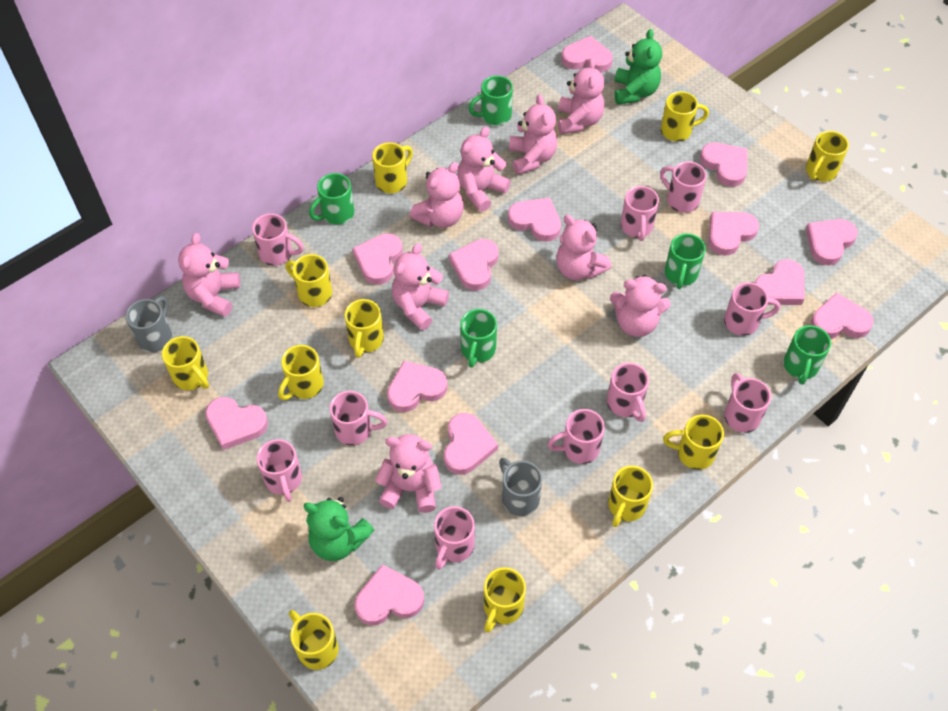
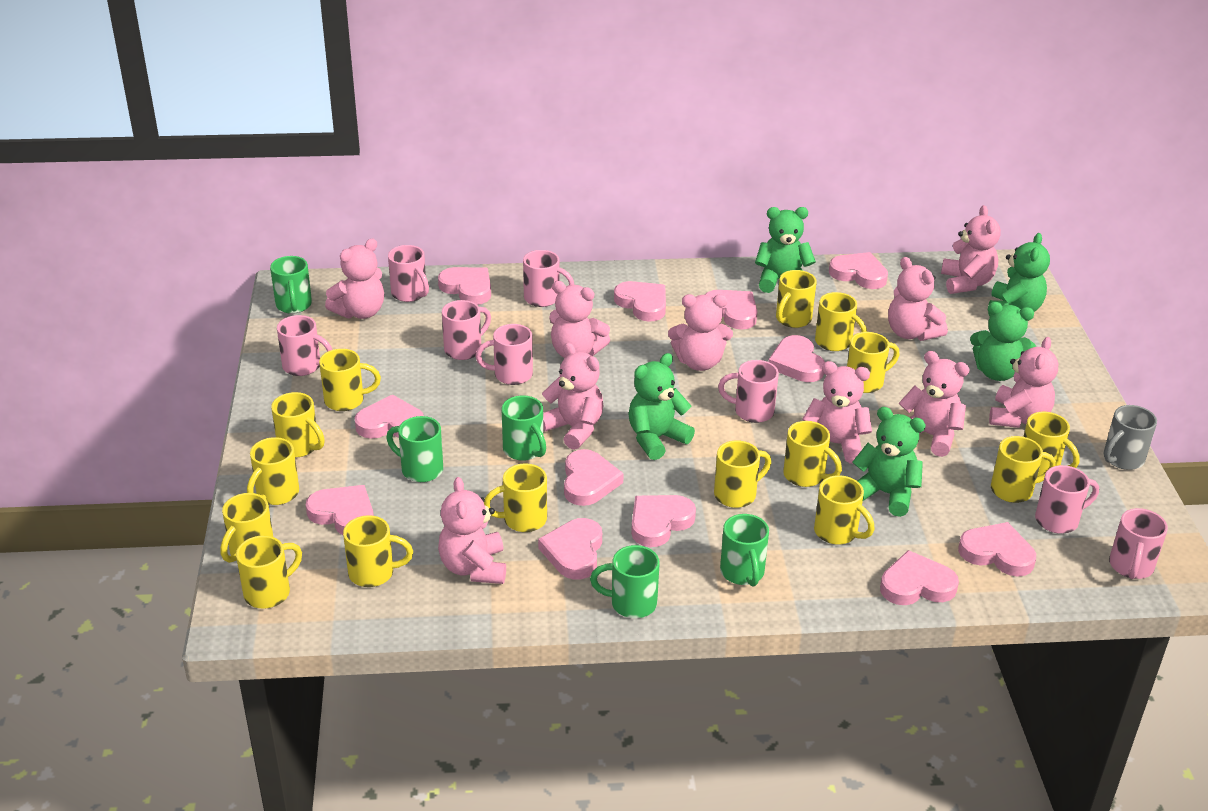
green teddy bear: [303,497,374,561] [615,29,662,104] = 2 -> [628,353,695,460] [755,207,816,293] [852,407,926,517] [970,302,1036,381] [988,233,1050,316] = 5
grey mug: [125,296,172,352] [499,458,542,516] = 2 -> [1104,405,1157,470] = 1
pink heart: [205,397,268,450] [352,233,403,285] [355,564,424,625] [387,361,448,412] [444,413,498,475] [449,239,498,290] [508,198,561,242] [561,36,613,72] [700,142,747,187] [709,212,759,256] [754,259,804,305] [806,219,858,265] [811,292,873,339] = 13 -> [306,485,374,535] [355,395,424,439] [438,267,491,305] [538,518,602,580] [564,449,624,506] [614,281,666,322] [631,495,696,547] [705,290,757,330] [768,335,825,382] [829,252,888,289] [880,550,959,605] [958,522,1036,577] = 12
pink mug: [252,213,304,266] [256,439,302,502] [330,391,387,445] [434,506,475,570] [548,409,605,464] [607,363,649,422] [621,186,659,241] [660,161,707,213] [724,282,780,336] [724,373,771,433] = 10 -> [277,315,332,376] [388,245,429,302] [442,300,491,360] [475,324,533,385] [523,250,574,307] [718,360,779,423] [1035,465,1099,534] [1109,508,1168,579] = 8
pink teddy bear: [178,233,240,317] [375,434,441,513] [392,243,449,330] [409,162,464,228] [457,127,511,212] [509,94,557,175] [556,215,611,280] [558,58,605,134] [610,275,671,337] = 9 -> [325,239,384,319] [438,477,506,584] [542,343,604,450] [550,281,610,358] [668,294,733,371] [802,361,872,464] [888,257,948,341] [899,351,970,457] [941,205,1001,294] [989,337,1058,428] = 10
yellow mug: [162,336,209,390] [278,345,324,400] [285,254,332,307] [289,610,339,670] [345,299,384,358] [372,142,413,193] [484,567,526,633] [608,466,653,527] [661,91,709,141] [663,415,724,470] [806,131,849,182] = 11 -> [221,493,273,563] [236,535,302,609] [247,437,299,505] [271,392,325,457] [319,349,381,411] [343,515,413,587] [484,463,547,532] [714,440,771,508] [776,270,817,328] [783,421,842,487] [814,475,875,545] [815,292,867,351] [847,332,899,393] [991,436,1056,503] [1023,412,1080,476] = 15

